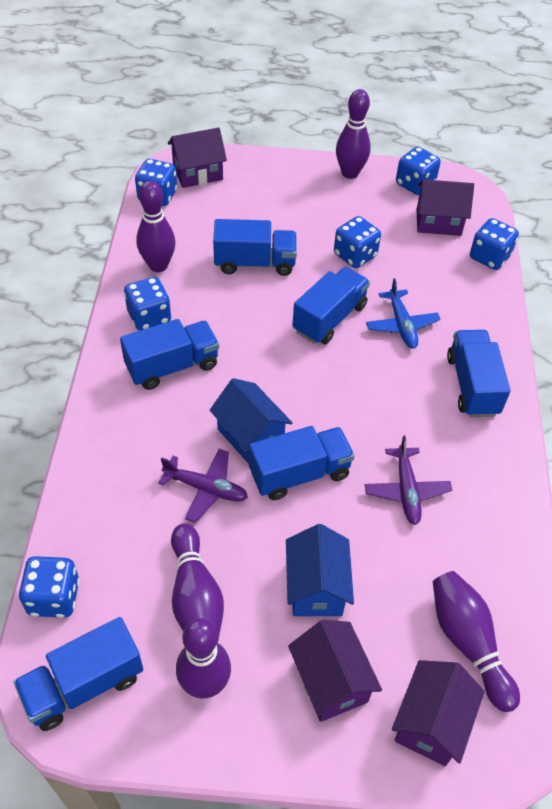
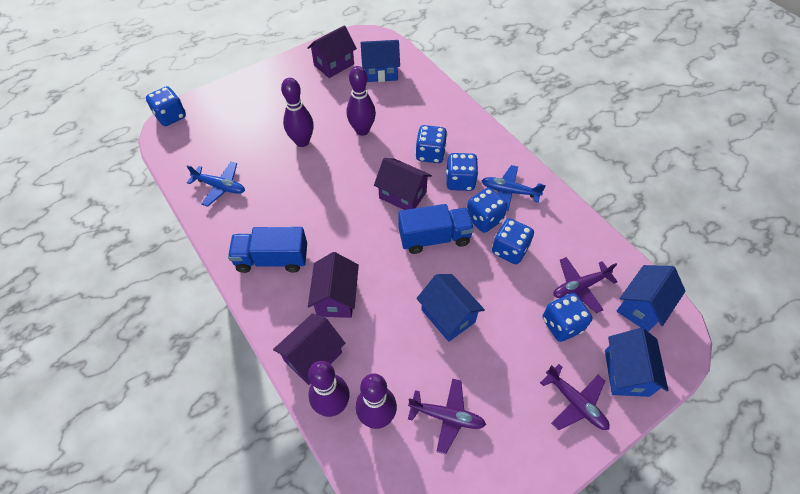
blue house: [210,378,293,464] [286,524,354,616] = 2 -> [360,40,400,82] [416,274,485,342] [605,328,668,397] [617,265,685,332] = 4
blue plane: [366,278,441,349] = 1 -> [187,162,245,207] [482,165,546,211] = 2
blue truck: [13,617,143,731] [120,319,219,390] [213,219,297,276] [249,426,355,500] [292,267,370,345] [447,330,511,417] = 6 -> [228,227,307,273] [398,204,474,254] = 2
purple bowling pin: [136,181,176,272] [171,523,224,643] [176,618,231,699] [336,89,371,179] [433,571,520,712] = 5 -> [281,78,314,147] [308,361,350,417] [347,66,376,136] [356,373,397,429] = 4
purple plane: [158,449,248,523] [365,435,452,525] = 2 -> [408,378,486,455] [540,364,610,431] [554,257,618,313] = 3

